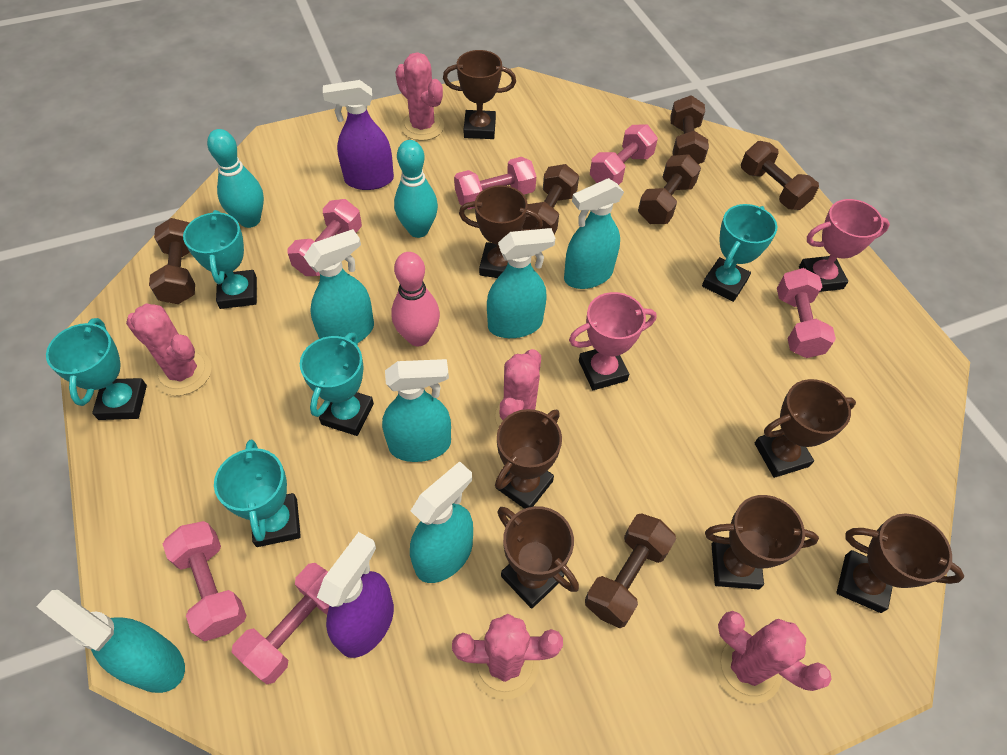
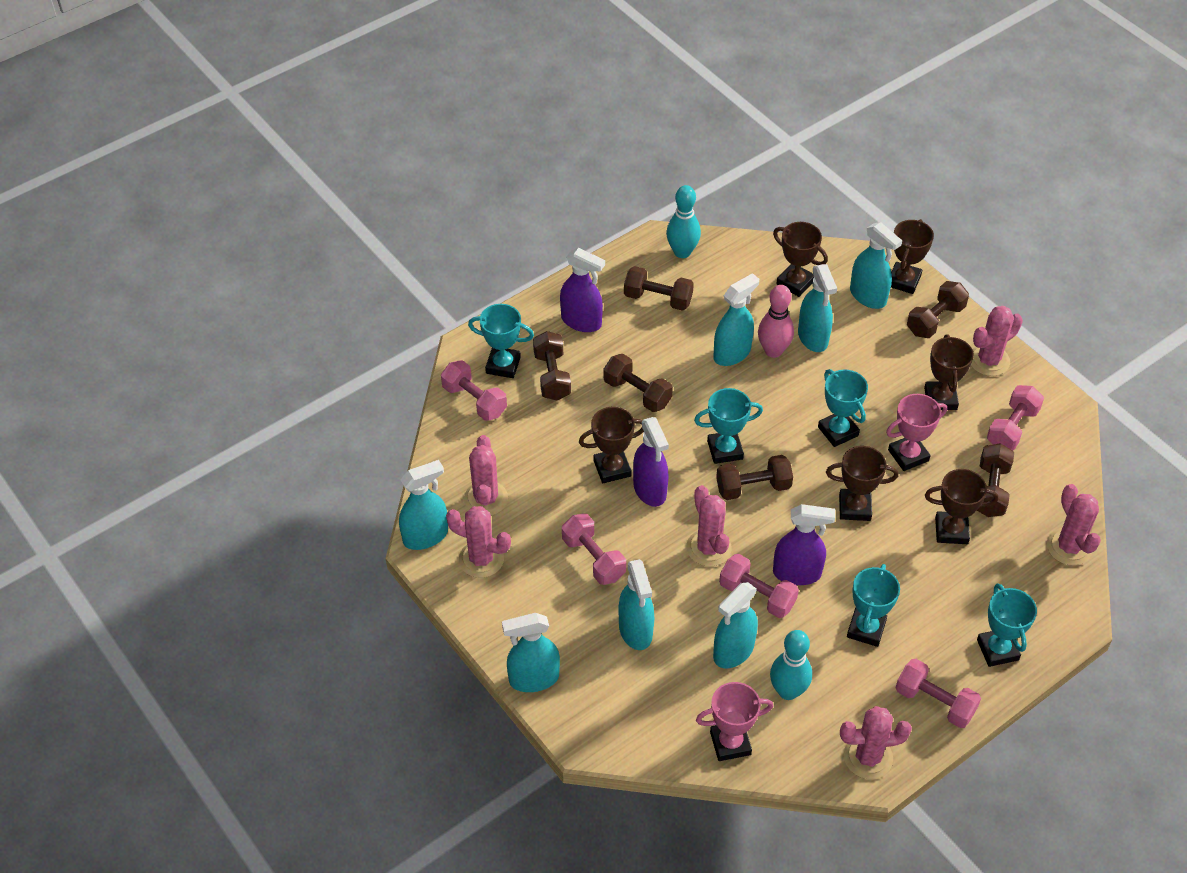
brown trophy: [443,50,516,139] [459,185,543,278] [495,409,562,509] [497,506,579,609] [705,495,819,589] [755,379,856,478] [836,514,964,613] = 7 -> [579,407,644,483] [773,222,828,297] [826,446,898,521] [891,219,934,294] [924,334,974,410] [925,469,998,544] = 6
pink cactus: [126,303,212,396] [395,52,444,141] [452,614,563,700] [490,349,546,434] [713,611,832,704] = 5 -> [446,506,511,578] [464,435,508,516] [686,485,732,567] [840,706,912,779] [971,306,1023,376] [1047,484,1101,566] = 6
pink dumbbell: [163,521,247,641] [231,563,330,684] [287,199,362,276] [454,157,536,209] [590,124,658,185] [777,268,836,358] = 6 -> [441,360,507,421] [562,513,626,585] [719,554,799,618] [896,659,981,728] [987,385,1044,450] = 5
purple spray bottle: [317,532,394,658] [323,80,394,190] = 2 -> [560,248,605,332] [633,417,669,507] [773,504,835,585] = 3
turquoise spray bottle: [36,590,185,693] [304,229,374,343] [382,359,451,462] [410,461,473,583] [487,228,555,338] [564,178,624,289] = 6 -> [399,460,448,550] [502,613,560,692] [618,559,654,650] [713,273,759,366] [713,582,758,668] [798,264,837,352] [850,222,902,309] = 7

